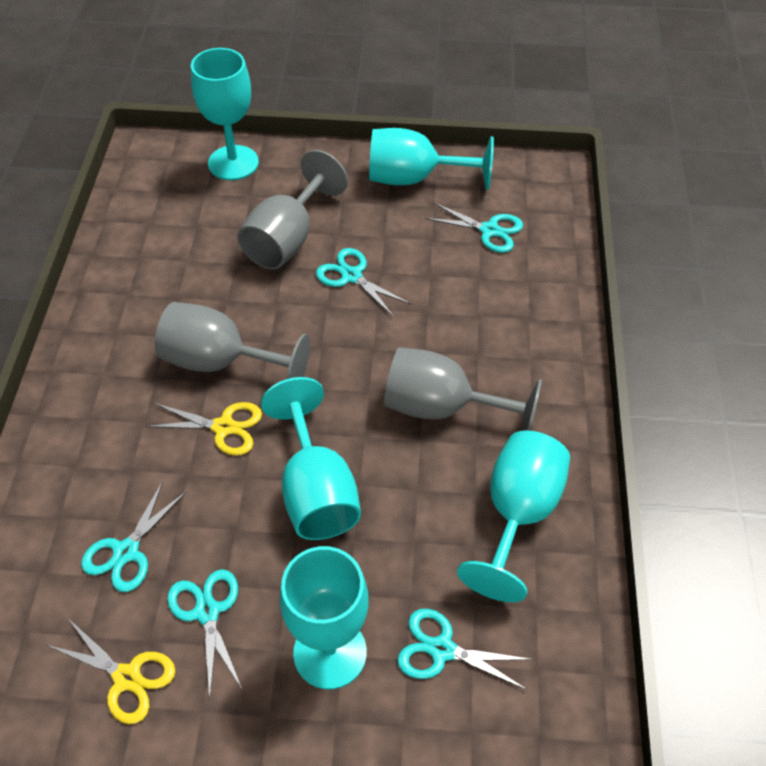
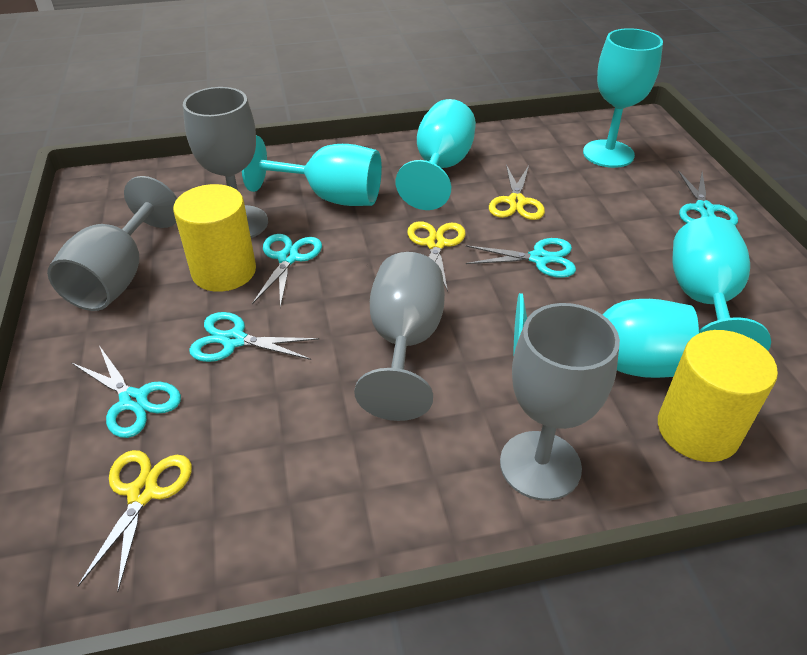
grey goblet: [155,302,310,379] [237,150,348,269] [384,347,542,431] = 3 -> [47,176,177,311] [183,87,268,238] [354,252,445,421] [500,303,620,501] = 4
yellow cylinder: none = 0 -> [173,184,256,292] [658,330,778,462] = 2
yellow scissors: [47,619,176,724] [145,402,262,456] = 2 -> [78,450,192,592] [407,221,465,292] [489,165,545,220] = 3

